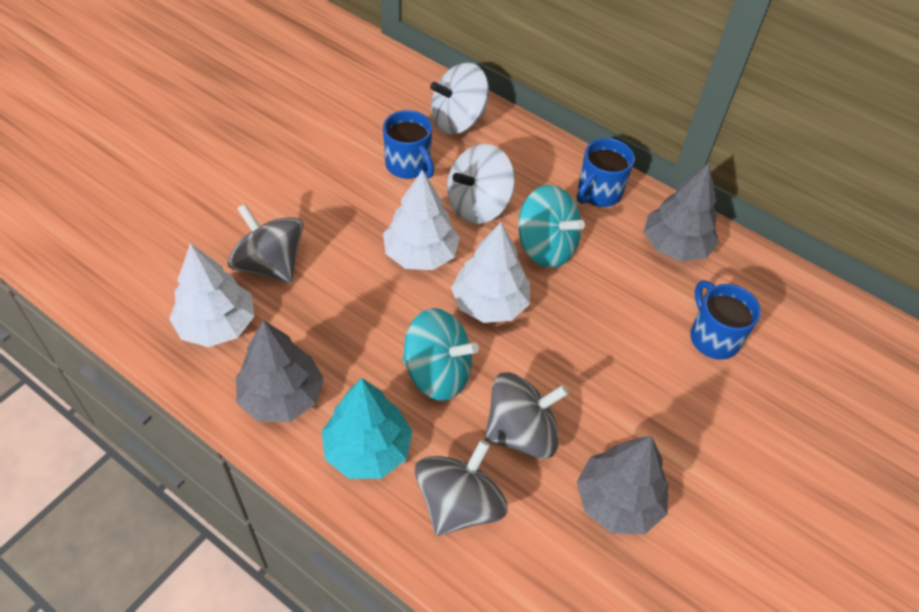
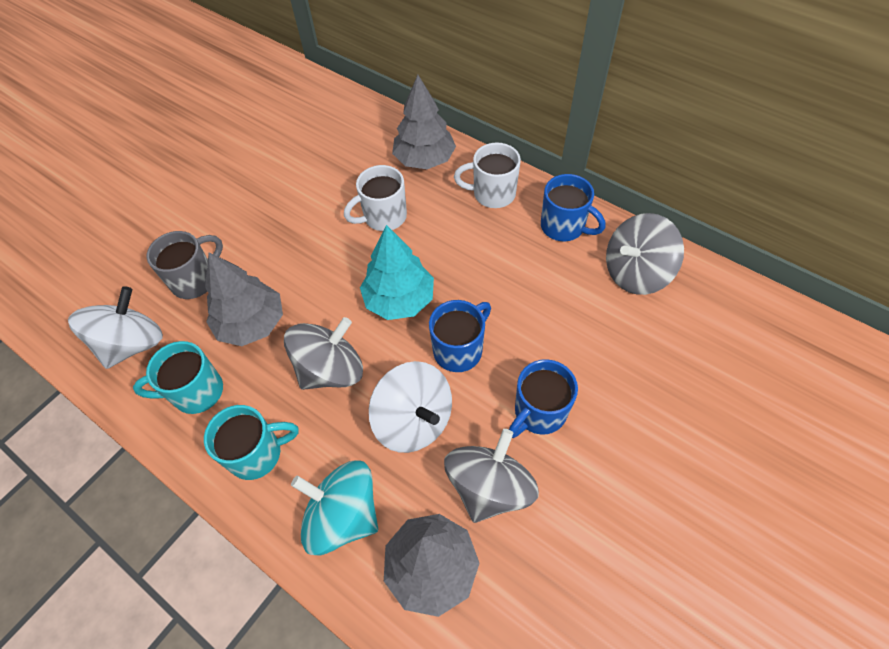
grey mug: none = 0 -> [147,231,223,299] = 1
turquoise mug: none = 0 -> [133,341,223,414] [204,405,299,480] = 2
turquoise spinning top: [402,308,479,401] [518,185,585,268] = 2 -> [291,460,378,556] = 1
white mug: none = 0 -> [344,165,407,231] [454,142,521,208] = 2
white tree: [169,243,255,347] [383,170,460,270] [451,222,530,323] = 3 -> none = 0

